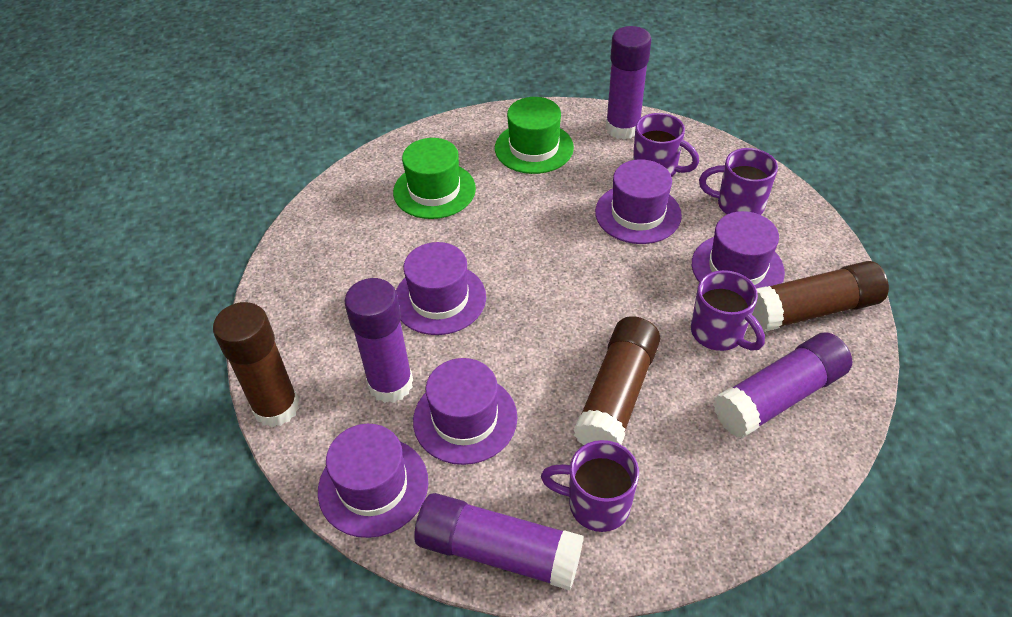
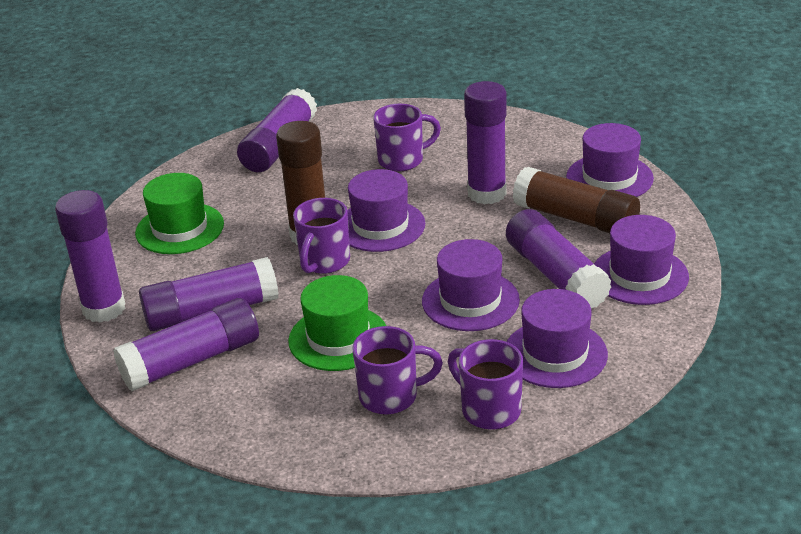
brown glue stick: [213,302,299,427] [574,316,660,446] [752,261,889,332] = 3 -> [276,121,325,245] [513,167,640,233] = 2
purple glue stick: [344,278,413,403] [414,493,584,590] [605,26,652,139] [713,333,852,438] = 4 -> [55,190,126,323] [113,298,259,391] [139,257,279,331] [237,88,317,172] [464,81,507,205] [506,209,611,309] = 6

